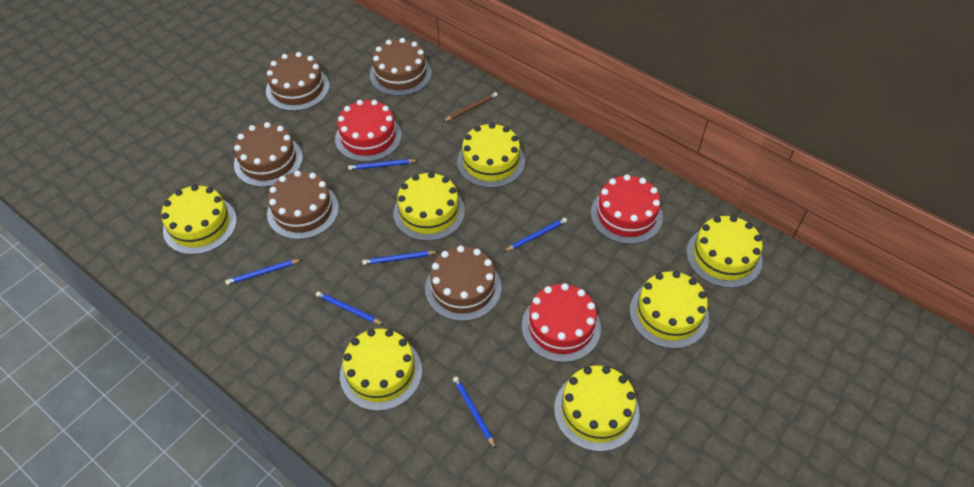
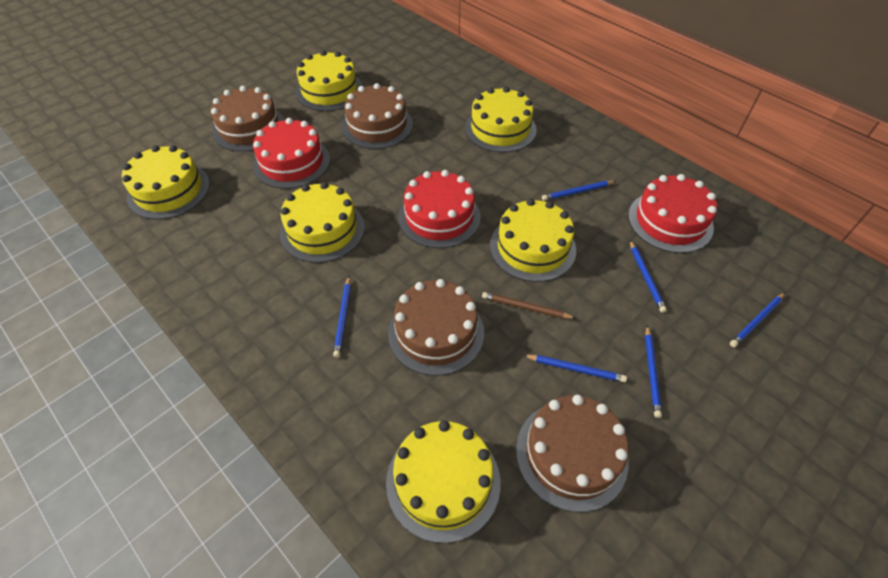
brown cake: [234,122,303,187] [266,52,329,111] [267,171,339,240] [370,38,432,96] [425,246,502,321] = 5 -> [211,86,285,152] [342,83,413,149] [388,279,484,376] [516,395,629,512] = 4
yellow cake: [161,185,237,255] [340,329,422,411] [393,172,465,241] [457,123,525,188] [554,366,640,452] [630,271,709,349] [686,215,763,288] = 7 -> [122,145,210,219] [280,182,364,263] [295,50,362,111] [386,420,501,543] [465,87,537,152] [490,199,576,282] = 6

